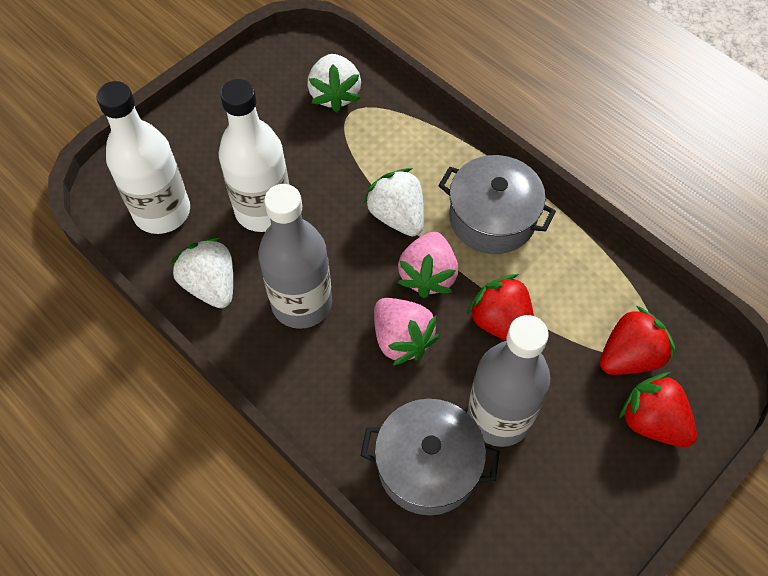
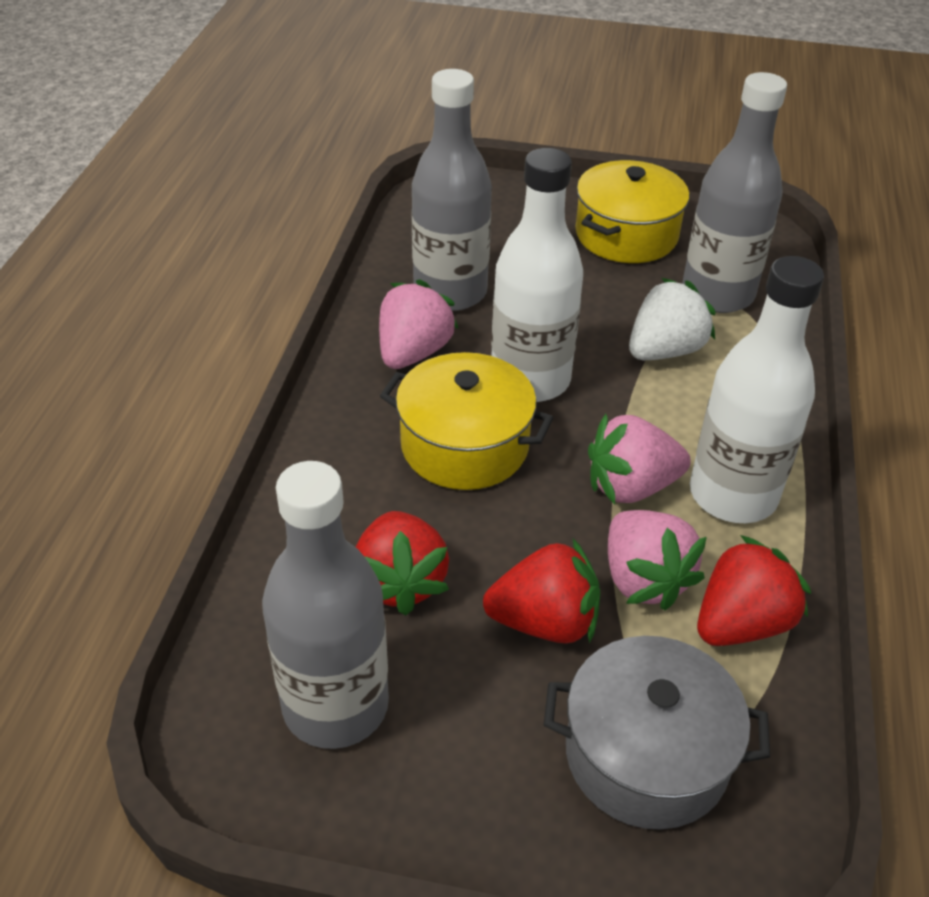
grey bottle: [258,184,332,329] [467,315,550,447] = 2 -> [262,461,389,749] [411,69,492,311] [682,72,787,313] = 3
grey pot: [360,399,499,515] [438,155,556,254] = 2 -> [544,636,770,830] = 1
pink strawberry: [374,298,440,366] [398,231,458,298] = 2 -> [379,279,459,369] [588,414,691,504] [608,510,707,611] = 3
white strawberry: [170,237,233,308] [307,54,361,113] [364,168,424,237] = 3 -> [629,278,715,360] = 1
yellow pot: none = 0 -> [380,352,553,490] [575,160,689,263] = 2

